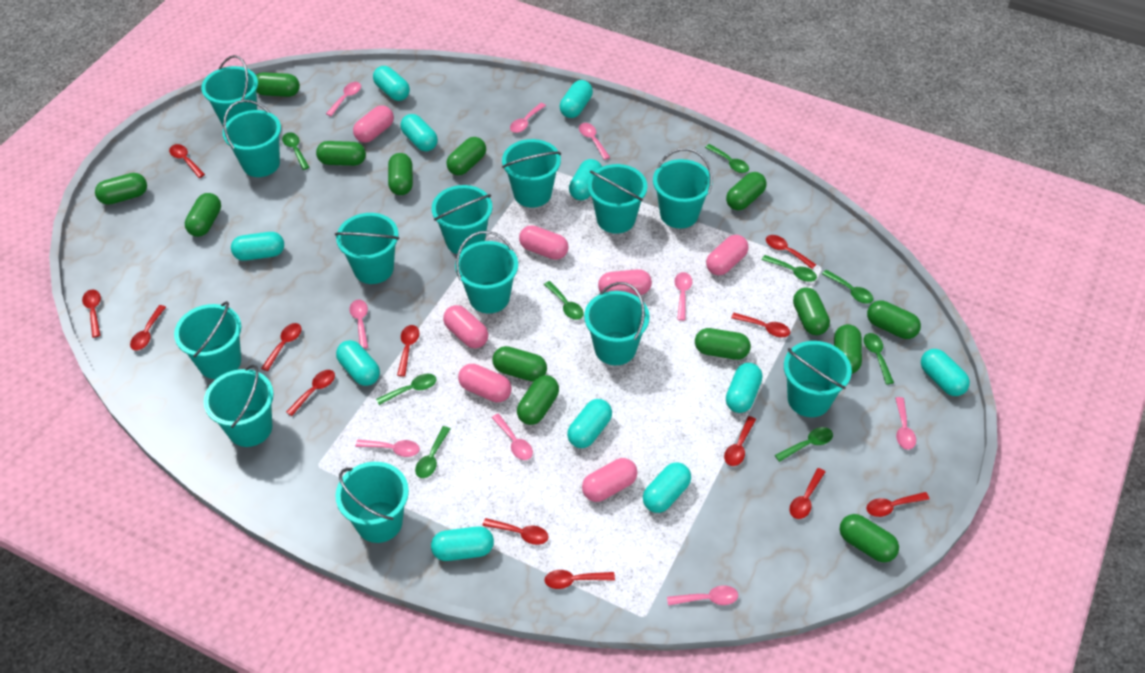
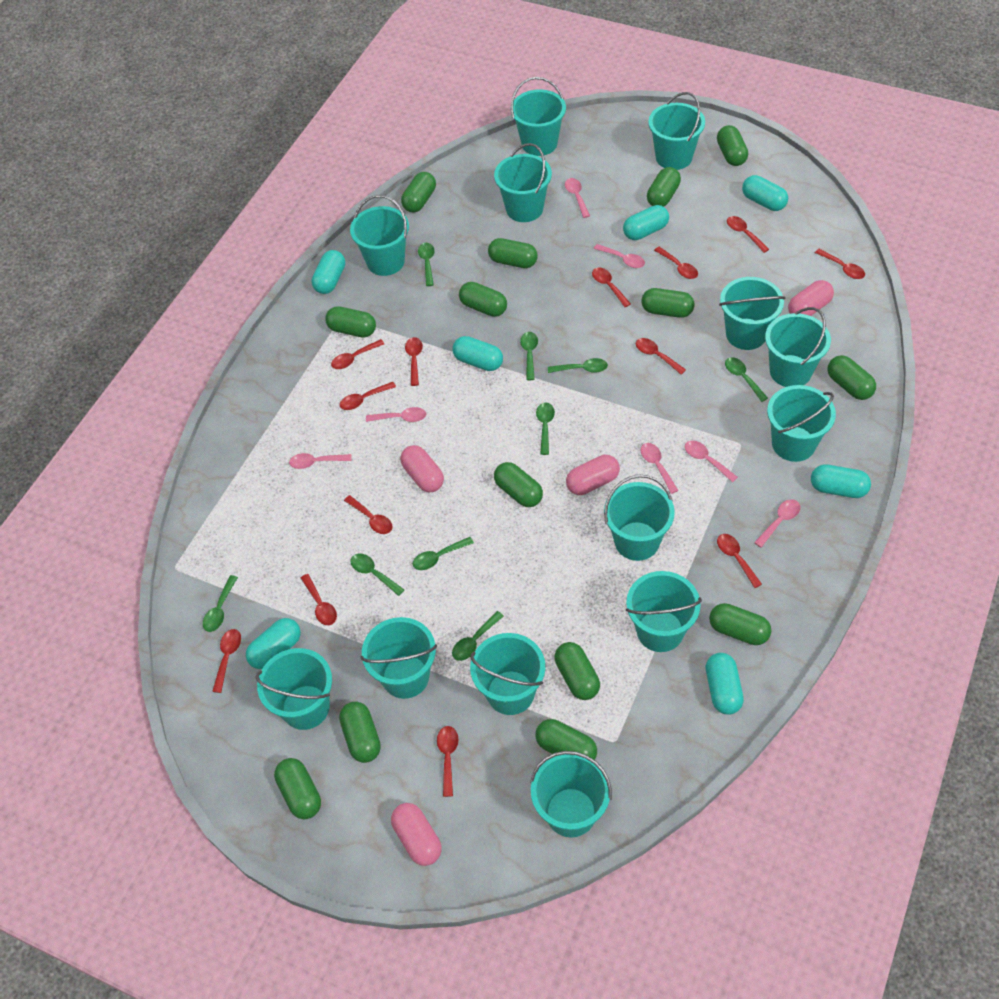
pink capsule: [353,105,394,143] [443,305,488,348] [458,364,512,403] [519,225,568,260] [582,458,637,502] [598,269,652,296] [706,235,749,276] = 7 -> [391,803,442,866] [400,445,444,492] [566,455,620,495] [788,280,834,316] = 4
pink spoon: [326,82,361,116] [350,300,368,349] [355,440,420,457] [492,414,533,460] [510,103,546,133] [579,123,610,160] [667,586,738,606] [675,272,692,321] [895,397,916,450] = 9 -> [289,453,352,469] [366,407,426,422] [565,178,590,218] [594,244,645,268] [640,443,679,494] [685,441,738,482] [754,499,800,548] = 7
turquoise capsule: [231,232,284,261] [336,340,380,386] [373,66,410,101] [400,114,438,151] [431,526,494,561] [560,80,593,118] [567,399,612,448] [569,159,602,200] [643,462,691,513] [726,363,762,413] [921,349,970,396] = 11 -> [246,618,301,669] [312,250,345,294] [452,336,503,371] [623,205,669,240] [706,653,744,715] [742,175,788,211] [811,464,871,498] = 7

